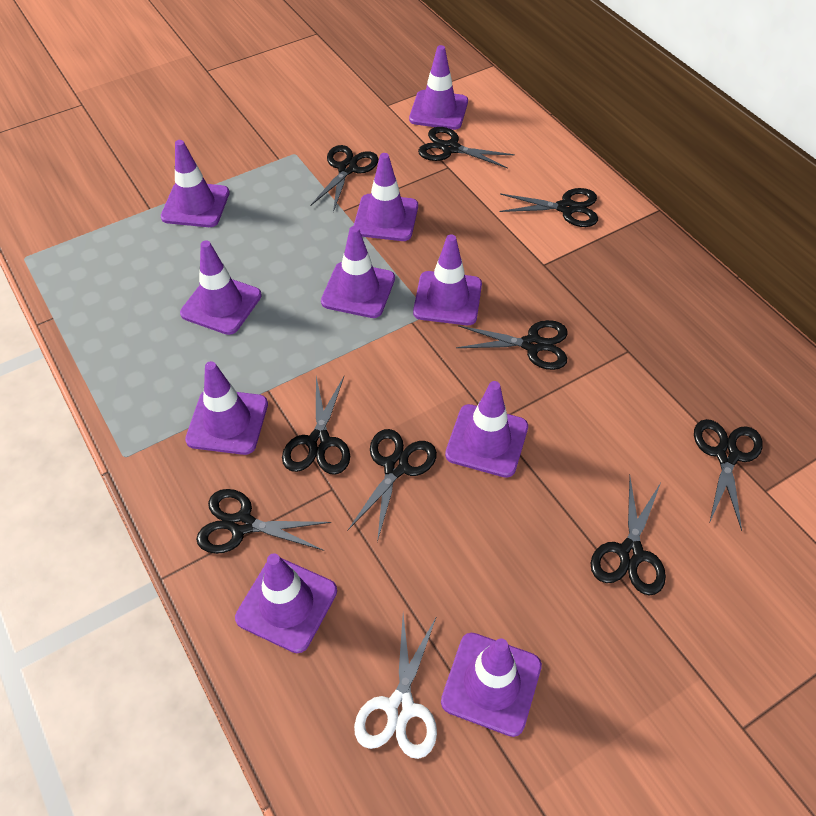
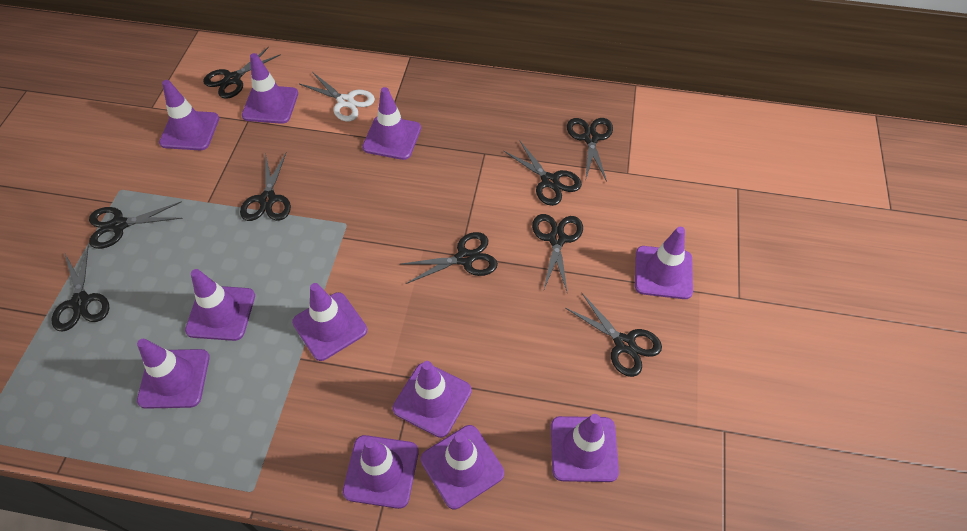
purple traffic cone: [161,140,230,227] [180,240,262,335] [185,361,268,455] [235,553,337,653] [321,226,395,318] [354,153,418,241] [409,45,468,130] [413,234,482,325] [441,633,542,737] [445,381,528,478] = 10 -> [137,339,210,409] [159,80,219,150] [185,269,255,341] [242,53,298,124] [292,283,367,361] [343,435,419,509] [362,87,421,160] [393,361,472,438] [421,425,504,509] [551,414,619,482] [635,227,693,299] = 11

